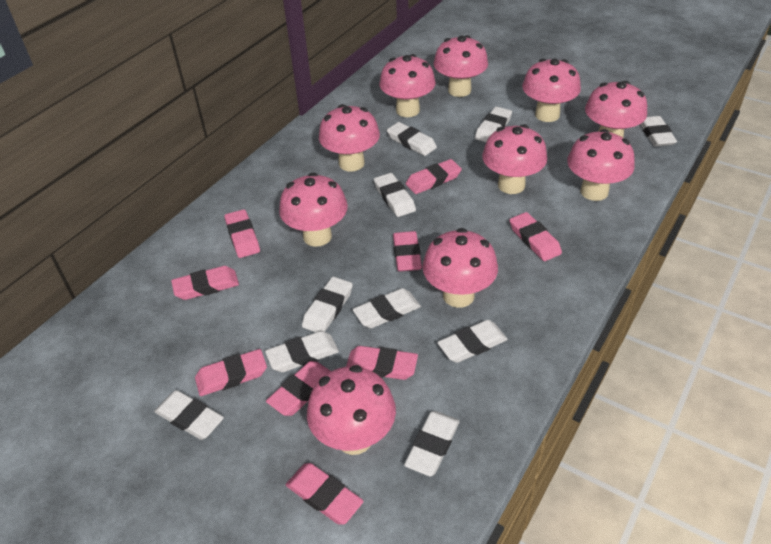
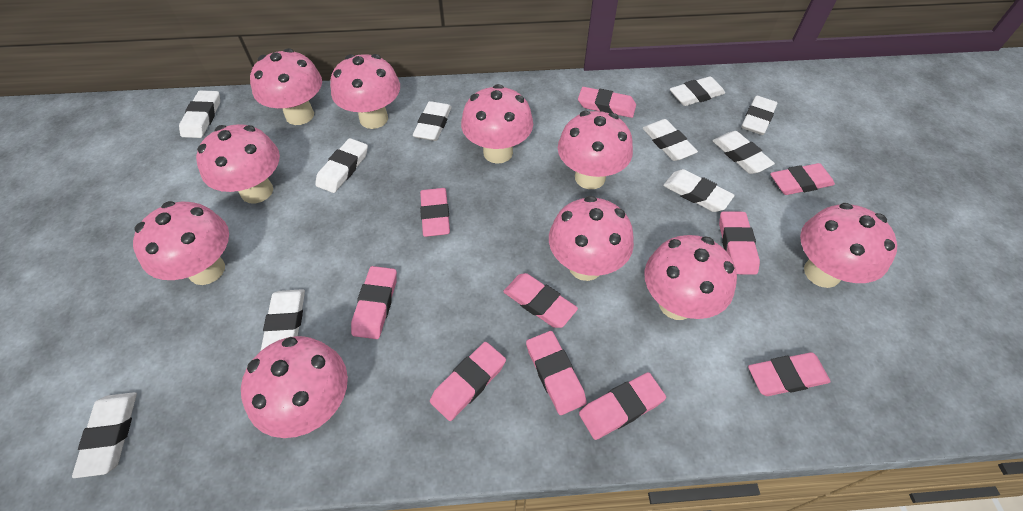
pink eraser: [171,266,239,300] [195,349,267,396] [224,209,260,258] [266,361,331,416] [286,463,364,525] [346,346,418,380] [393,231,422,272] [406,159,462,194] [510,212,562,261] = 9 -> [351,266,397,339] [420,188,450,237] [430,342,506,421] [503,273,578,328] [526,331,587,415] [578,87,636,118] [579,372,666,440] [719,211,760,275] [748,352,831,396] [770,163,835,195] = 10

